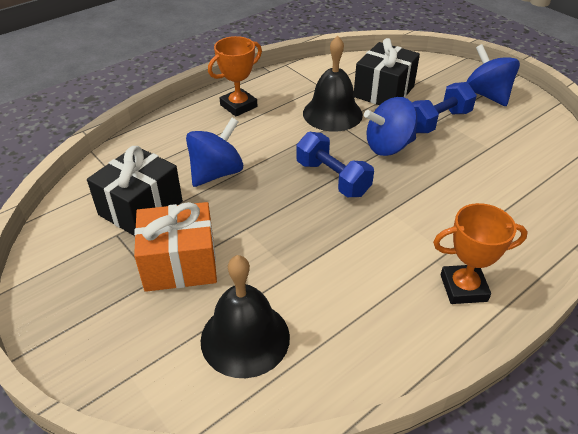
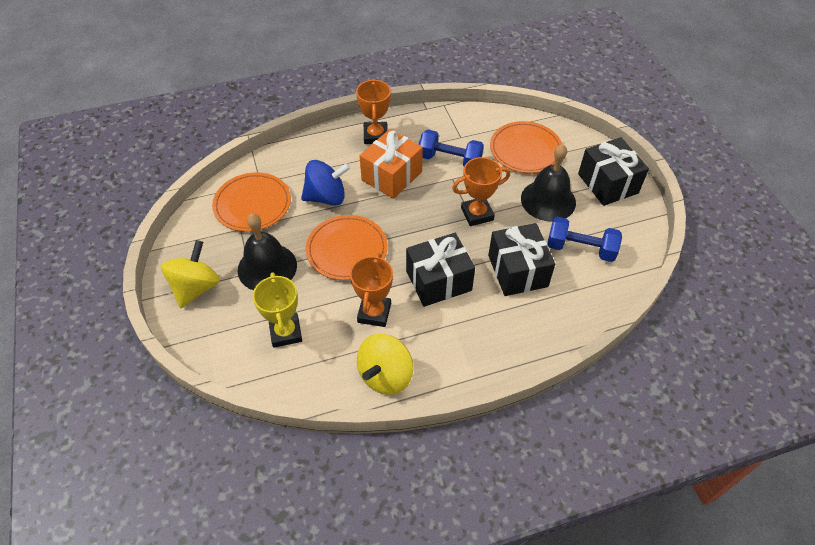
black gift: [87,146,183,236] [354,38,420,105] = 2 -> [406,233,475,307] [488,223,555,296] [578,137,649,206] = 3
blue spinning top: [186,118,243,187] [364,97,417,156] [467,44,520,106] = 3 -> [301,160,351,206] = 1
orange plate: none = 0 -> [212,172,291,232] [306,215,388,280] [490,121,562,173] = 3
orange trophy: [208,36,262,116] [433,203,528,304] = 2 -> [350,253,393,327] [356,79,391,144] [452,157,510,226] = 3
yellow spinning top: none = 0 -> [161,240,220,308] [357,334,413,395] = 2
yellow trophy: none = 0 -> [253,272,302,348] = 1

